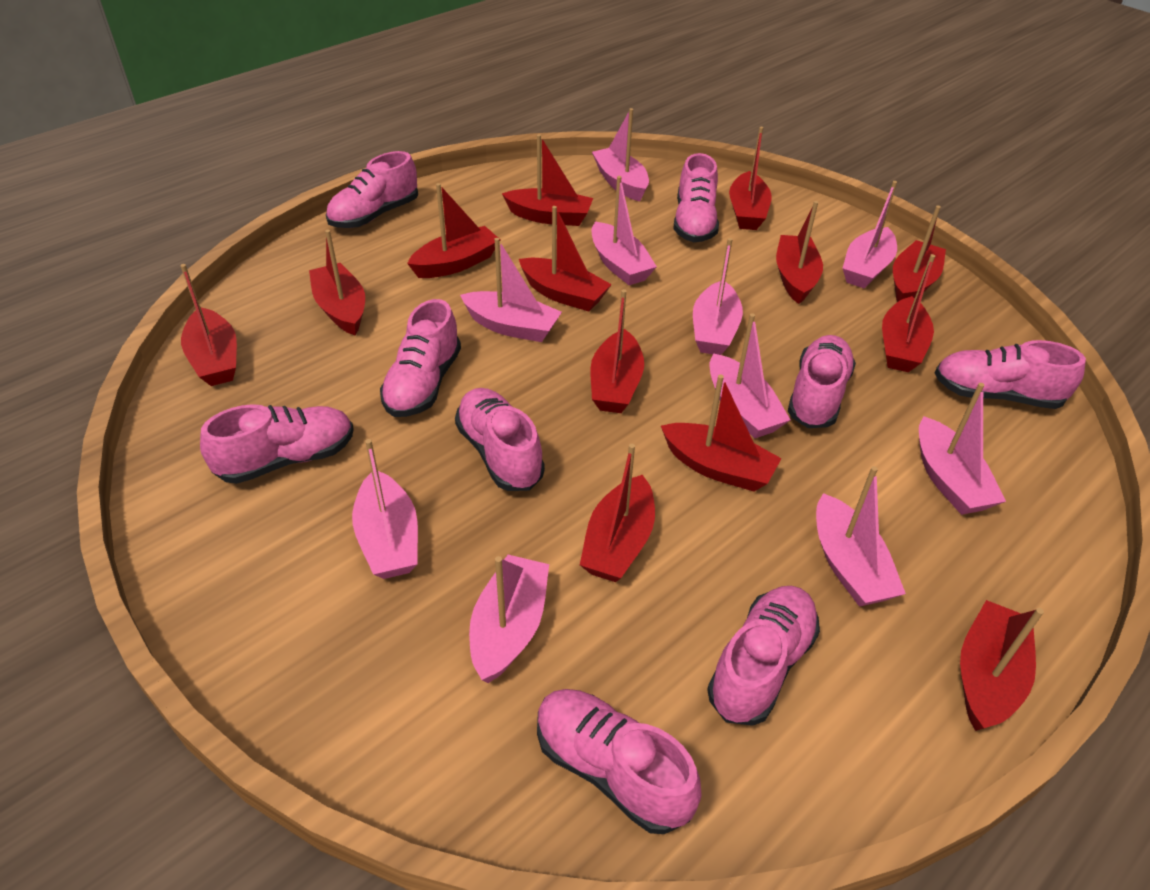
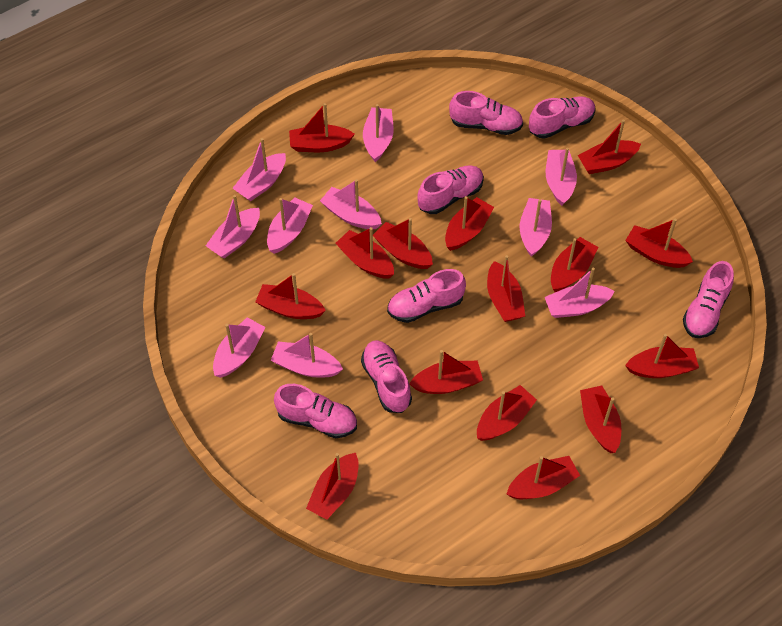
pink shoe: [200,404,354,484] [326,151,418,228] [380,299,461,417] [455,388,545,491] [537,689,702,834] [674,153,719,242] [707,586,820,726] [788,335,856,428] [935,340,1086,409] = 9 -> [274,384,357,438] [361,340,412,413] [387,269,466,323] [418,165,484,214] [449,91,523,135] [529,96,596,139] [683,261,734,338] = 7
red boat: [180,264,237,386] [309,230,365,335] [407,183,501,278] [502,134,593,226] [519,206,612,312] [580,444,655,582] [590,289,644,413] [661,375,782,492] [729,127,772,230] [776,201,823,304] [882,254,935,372] [893,205,946,302] [960,600,1044,731] = 13 -> [255,273,326,319] [289,103,355,152] [306,453,359,520] [335,227,394,279] [373,218,433,269] [409,350,483,394] [445,196,494,251] [477,385,537,441] [487,255,525,322] [507,456,580,499] [551,237,598,292] [578,119,641,174] [580,386,621,453] [625,218,693,268] [625,334,699,378] = 15

